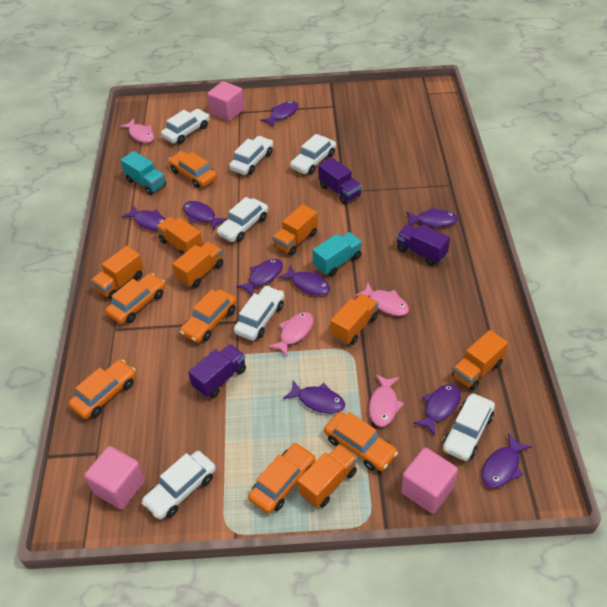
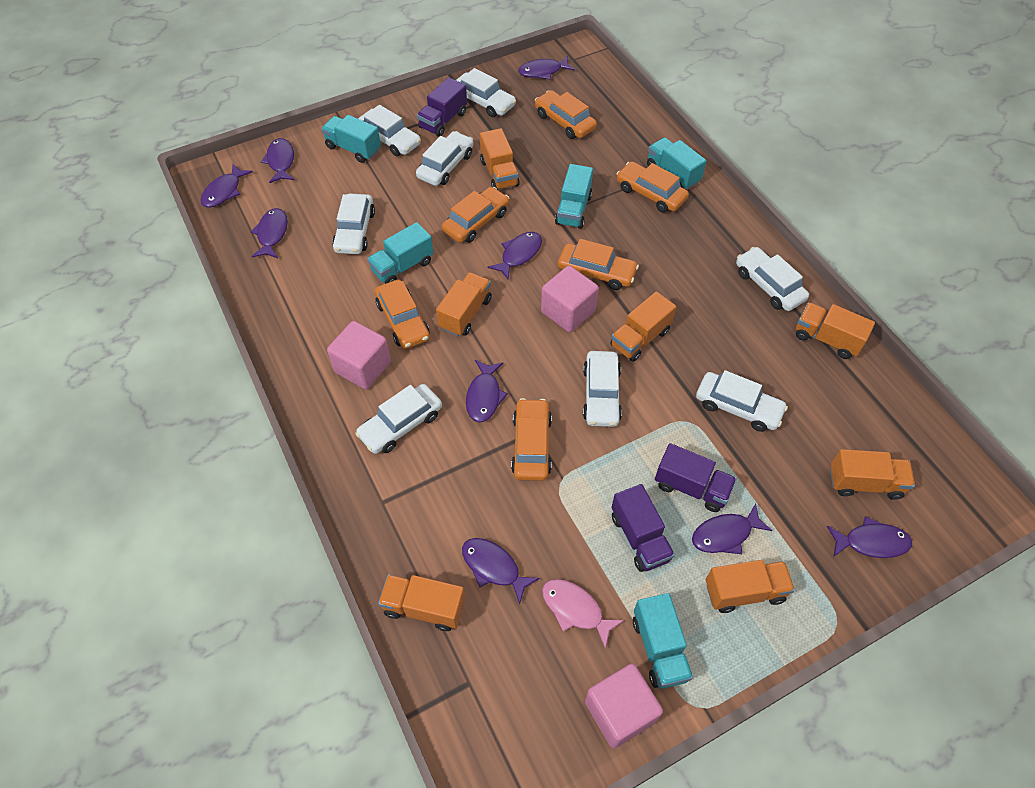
pink fish: [120,119,154,143] [268,312,314,357] [355,283,409,316] [369,374,404,427] = 4 -> [542,579,624,649] = 1
turquoise truck: [120,151,166,195] [312,232,362,276] = 2 -> [321,115,381,163] [367,222,433,284] [555,164,593,229] [633,593,693,689] [647,137,707,190] = 5
white car: [141,451,216,519] [161,109,210,144] [216,197,268,242] [229,136,273,175] [234,286,284,341] [290,134,336,174] [443,393,495,461] = 7 -> [332,194,375,254] [355,384,442,454] [358,105,421,156] [416,131,473,186] [456,68,516,117] [583,351,622,427] [696,370,788,432] [736,247,809,311] = 8

